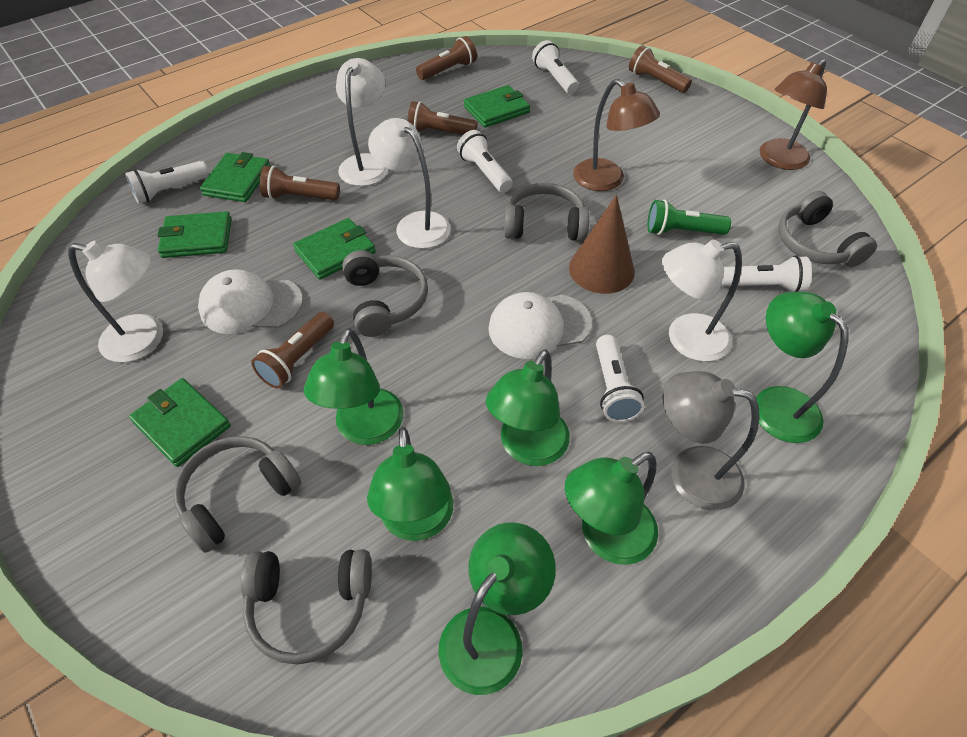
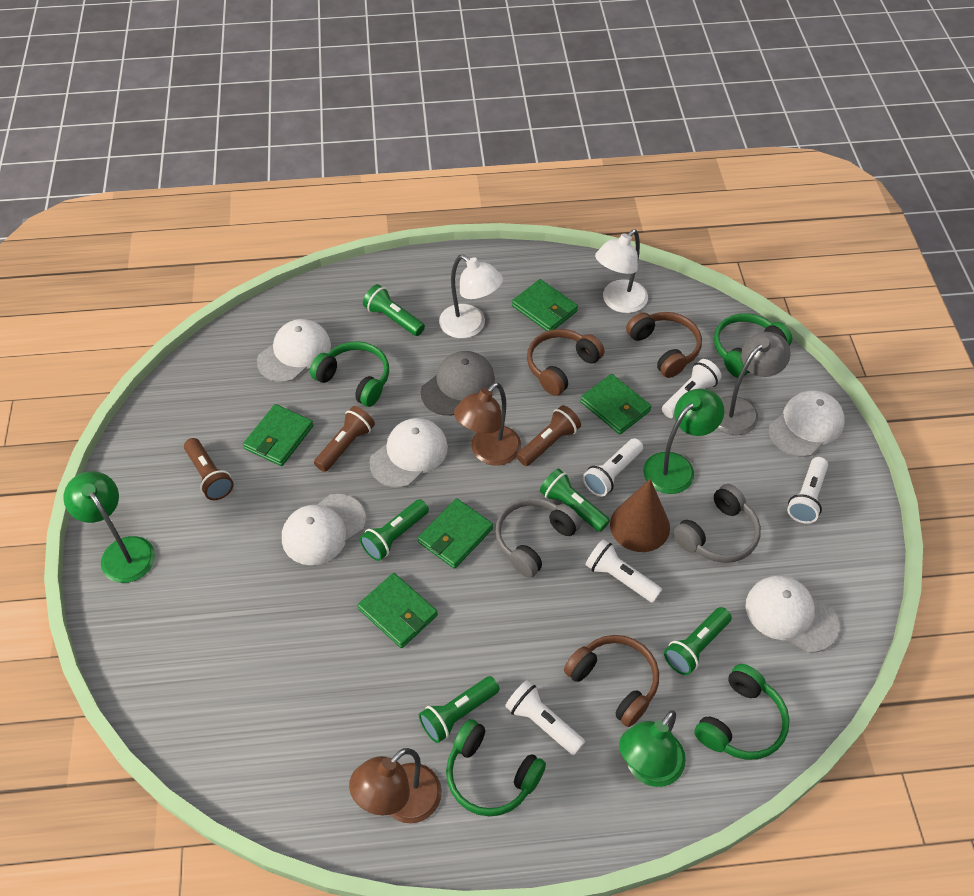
brown flashlight: [251,312,334,388] [260,165,340,200] [407,101,477,135] [416,36,477,80] [629,45,692,93] = 5 -> [184,438,234,500] [314,406,375,472] [517,405,581,466] = 3
brown headphones: none = 0 -> [527,329,605,396] [564,635,659,727] [626,312,702,378] = 3
green flashlight: [647,200,731,235] = 1 -> [360,499,429,561] [363,284,425,336] [419,676,499,743] [540,468,610,532] [664,607,732,675] = 5
green headphones: none = 0 -> [310,341,389,407] [446,719,546,817] [694,664,790,760] [714,313,792,377] = 4
green lamp: [304,328,404,445] [367,427,454,541] [439,523,556,695] [486,349,570,466] [565,452,658,565] [756,292,848,443] = 6 -> [63,471,155,583] [619,710,686,787] [643,389,724,494] = 3
grey cap: none = 0 -> [421,351,495,416] = 1
grey headphones: [173,436,301,553] [241,549,372,665] [342,250,428,337] [504,183,589,241] [778,191,877,267] = 5 -> [495,497,582,578] [673,484,761,563] = 2
white cap: [198,269,303,334] [488,292,592,359] = 2 -> [257,319,331,382] [282,494,366,565] [369,418,448,488] [746,575,839,653] [769,390,845,457] = 5
white lamp: [68,241,163,362] [336,58,388,186] [368,118,451,249] [662,240,742,362] = 4 -> [439,255,503,339] [595,230,648,313] = 2

